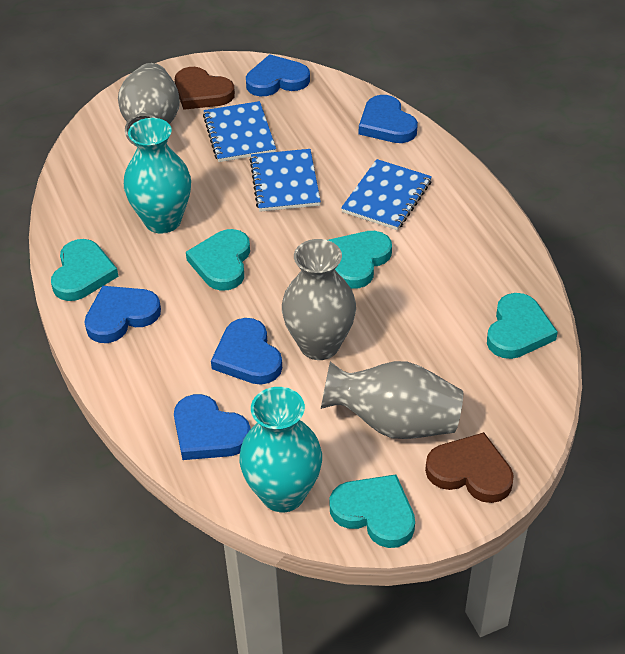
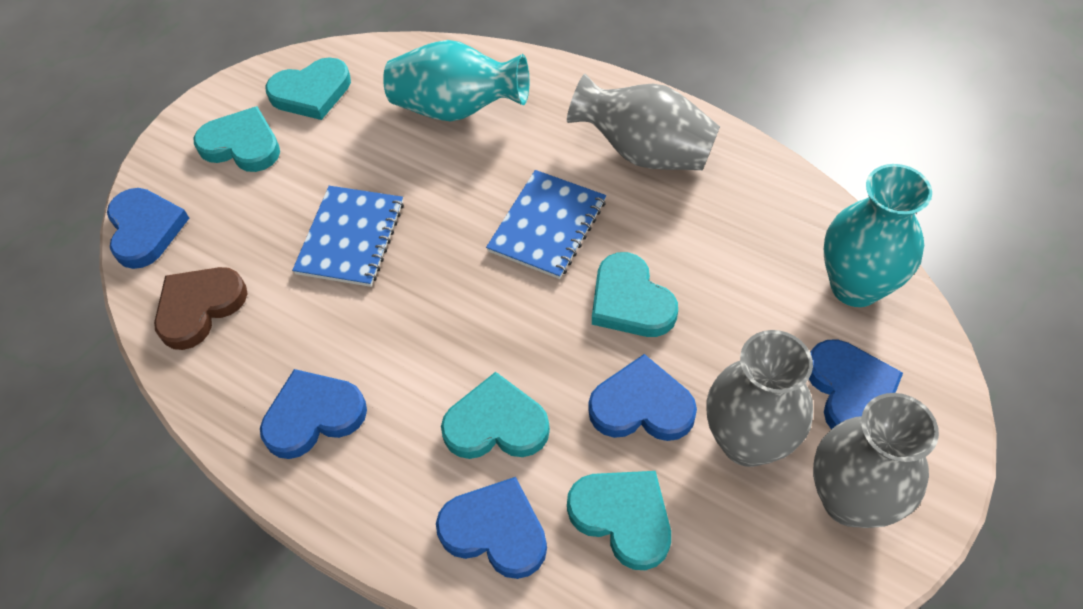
blue notebook: [203,101,276,162] [250,149,321,212] [341,159,432,230] = 3 -> [292,186,404,287] [486,170,606,279] = 2
brown heart: [175,67,235,110] [425,432,514,503] = 2 -> [154,267,248,350] = 1

